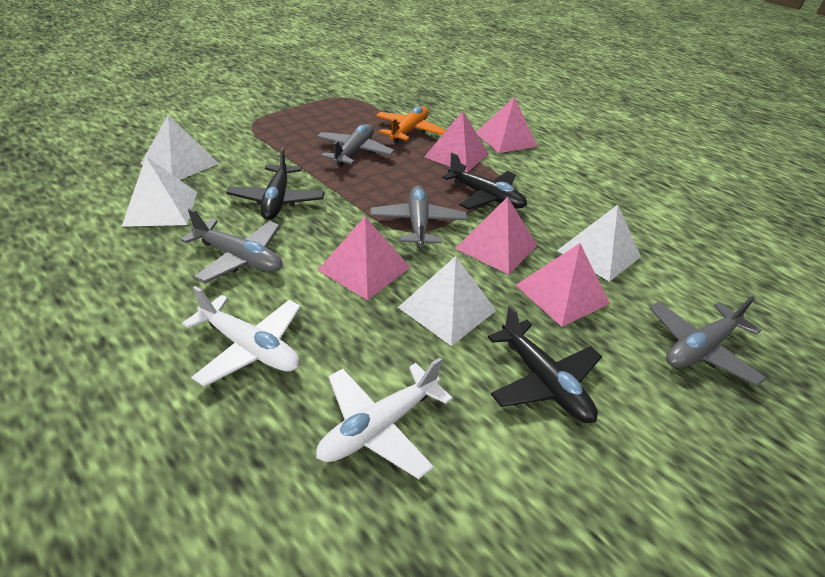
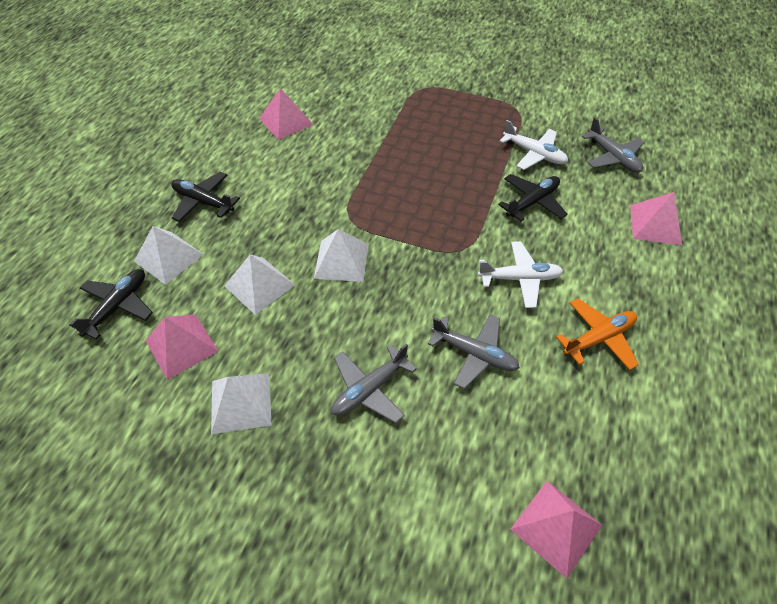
grey plane: [180,208,283,284] [316,124,395,167] [370,186,467,247] [649,296,767,386] = 4 -> [331,343,417,423] [428,314,520,389] [581,117,644,173] = 3
pink pyramid: [318,216,411,301] [424,111,489,172] [455,197,537,275] [476,97,538,153] [516,243,610,327] = 5 -> [146,314,219,380] [259,88,313,140] [510,481,603,578] [630,192,682,245] = 4

